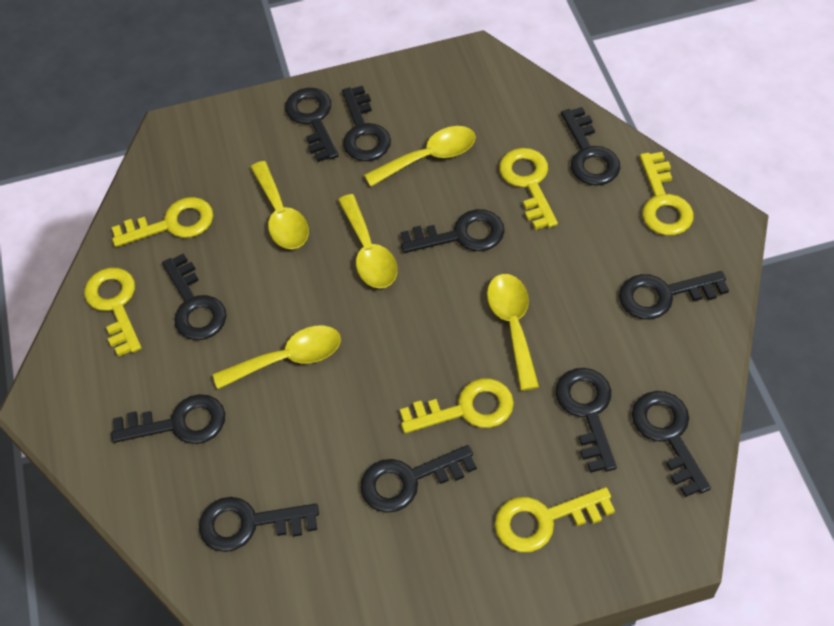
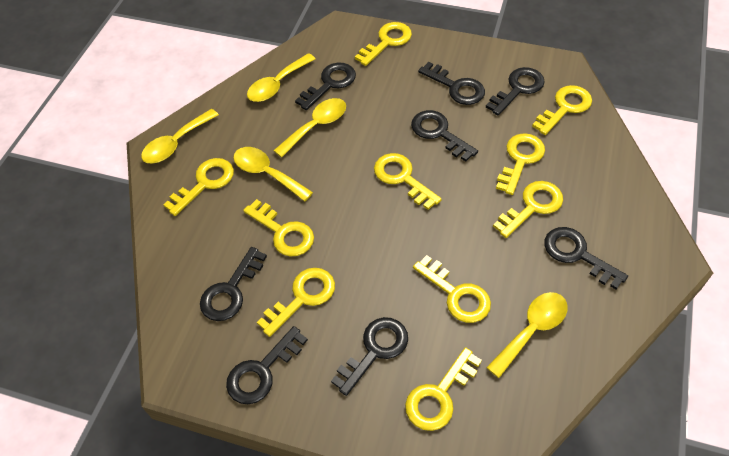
black key: [111,394,225,444] [162,253,227,340] [199,497,319,552] [285,88,339,162] [342,86,391,161] [360,445,477,513] [400,209,505,253] [556,368,617,473] [561,107,620,186] [619,271,729,320] [632,391,711,497] = 11 -> [200,247,267,321] [226,326,308,404] [295,63,356,110] [331,317,408,396] [411,110,478,162] [418,62,485,105] [486,67,545,116] [544,227,628,289] = 8
yellow key: [84,268,142,357] [112,197,213,247] [400,378,514,433] [495,487,615,552] [499,148,558,230] [640,152,694,236] = 6 -> [163,158,234,216] [243,199,314,257] [257,268,335,337] [355,22,412,66] [374,153,442,210] [405,347,482,431] [413,255,491,323] [493,181,563,238] [496,133,545,195] [532,85,592,135] = 10

